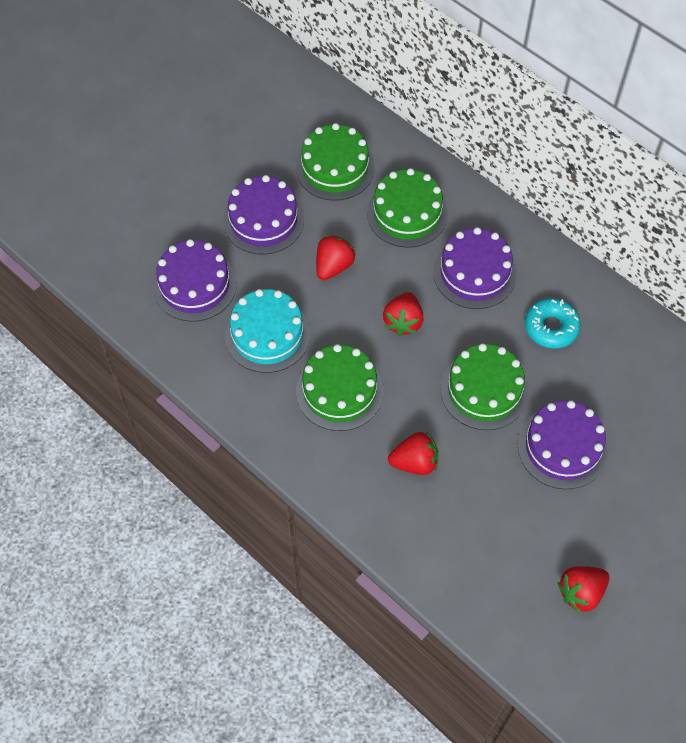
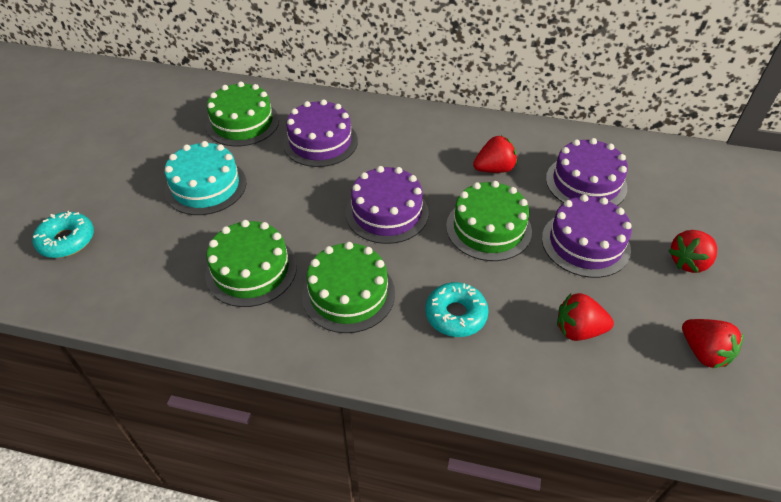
turquoise donut: [525,298,581,349] = 1 -> [32,211,94,258] [425,282,488,337] = 2

